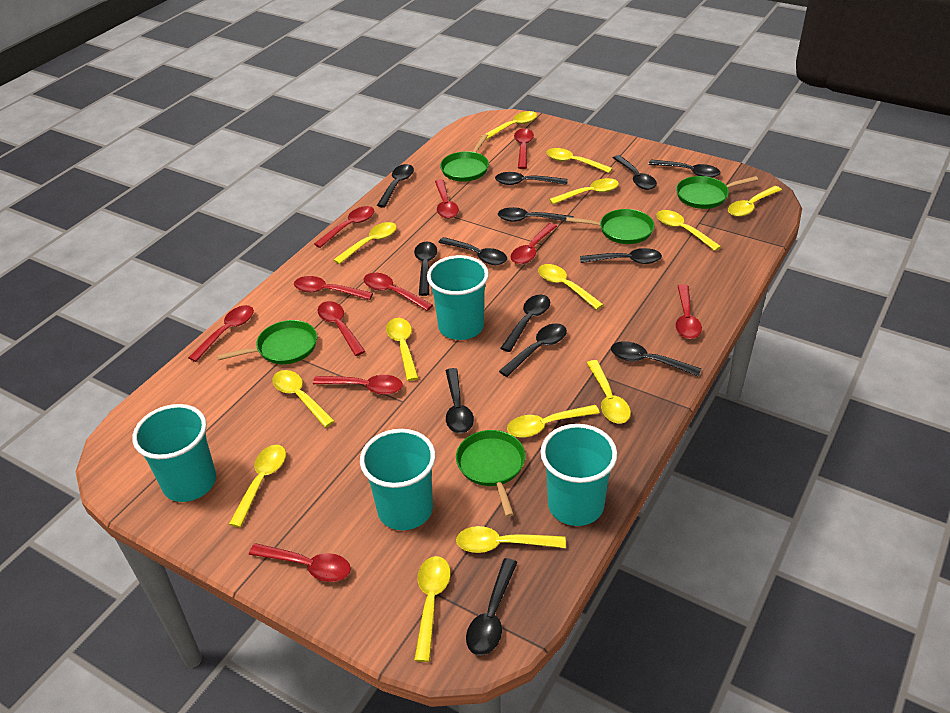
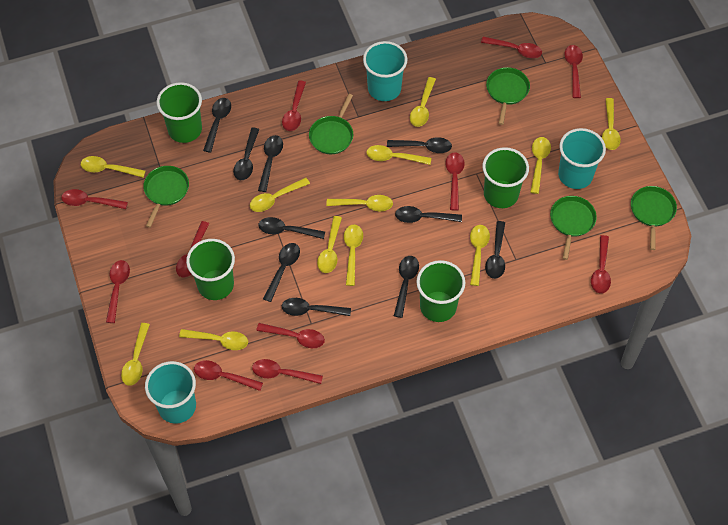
black spoon: [377,164,414,207] [414,241,437,296] [438,237,507,265] [445,368,474,433] [466,558,518,655] [495,172,568,185] [498,207,574,222] [499,323,567,377] [501,295,550,352] [580,248,662,264] [611,341,701,377] [613,155,657,190] [648,160,720,178] = 13 -> [203,98,231,153] [233,128,259,180] [258,135,283,192] [259,217,325,239] [263,243,300,302] [282,298,351,316] [387,137,452,153] [394,256,419,318] [395,206,462,223] [485,221,505,279] = 10
green cup: none = 0 -> [157,82,202,143] [186,239,235,300] [416,260,466,322] [482,147,529,208] = 4
turquoise cup: [132,404,216,502] [360,429,436,530] [427,255,489,340] [540,424,617,526] = 4 -> [145,361,196,424] [363,41,408,101] [558,128,606,189] = 3
yellow spoon: [229,445,286,528] [272,370,335,428] [334,222,397,264] [386,318,419,381] [414,556,451,662] [456,526,566,553] [481,111,537,140] [507,405,600,438] [538,264,604,310] [546,148,613,173] [549,178,619,204] [587,360,631,424] [656,210,721,251] [728,186,782,217] = 14 -> [81,156,146,178] [121,323,150,386] [179,329,248,350] [250,178,310,212] [317,216,342,273] [326,195,393,211] [344,224,363,286] [366,145,431,165] [410,77,436,127] [470,225,490,286] [530,137,551,194] [602,98,621,150] = 12

